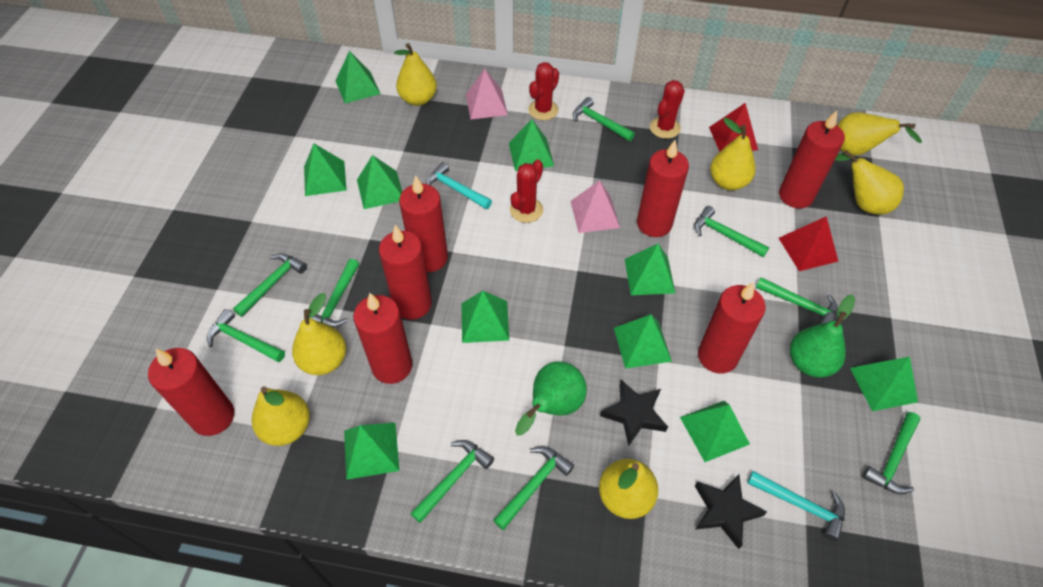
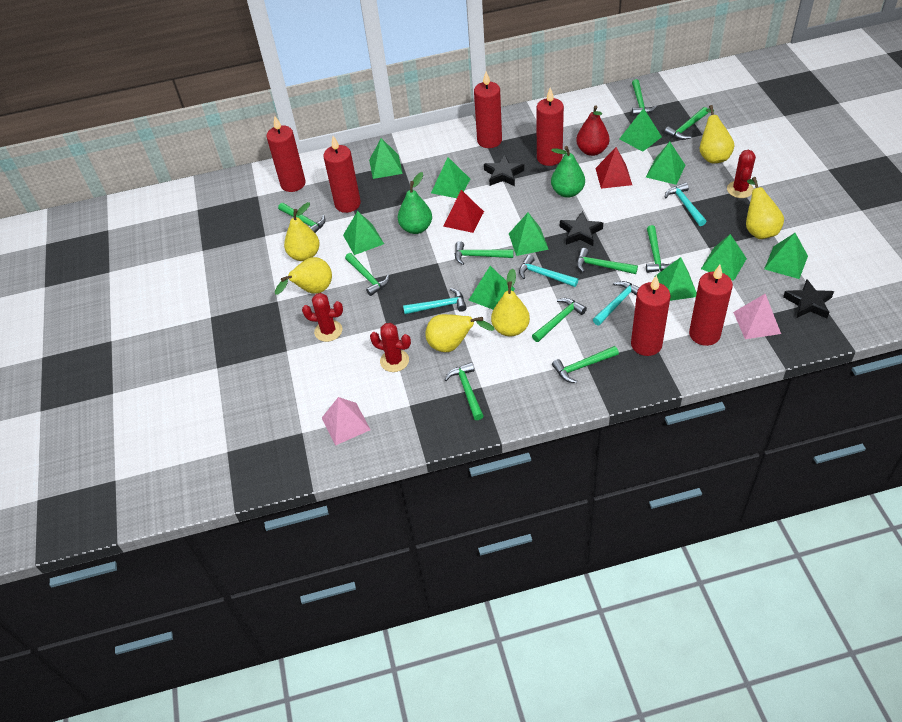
black star: [600,380,668,446] [695,474,767,549] = 2 -> [484,155,524,186] [560,211,603,246] [783,279,834,318] = 3
green hammer: [207,309,285,362] [233,253,307,317] [311,259,359,328] [410,440,494,523] [493,446,574,530] [573,97,635,141] [694,206,769,257] [756,277,838,324] [863,412,920,495] = 9 -> [278,203,325,233] [345,253,389,296] [445,362,484,420] [455,241,514,265] [532,298,587,342] [552,346,619,383] [577,248,638,274] [632,79,657,116] [646,225,675,273] [664,107,708,140] = 10
red candle: [148,348,234,436] [353,293,412,384] [379,225,432,320] [399,175,448,272] [637,140,689,237] [698,282,766,374] [779,110,845,208] = 7 -> [266,116,306,192] [323,136,361,213] [474,72,502,148] [537,87,564,166] [631,275,670,356] [689,265,733,346] = 6
red pear: none = 0 -> [576,105,609,156] = 1
turquoise hammer: [426,162,492,209] [747,471,845,541] = 2 -> [403,288,467,314] [519,255,578,287] [593,281,640,325] [665,182,707,226] = 4
yellow pear: [252,386,310,446] [292,293,346,375] [394,43,437,106] [599,459,658,519] [710,118,756,190] [834,150,904,215] [837,112,922,156] = 7 -> [275,257,332,295] [284,202,320,261] [425,314,495,352] [491,269,530,337] [700,105,734,163] [746,177,784,239] = 6

